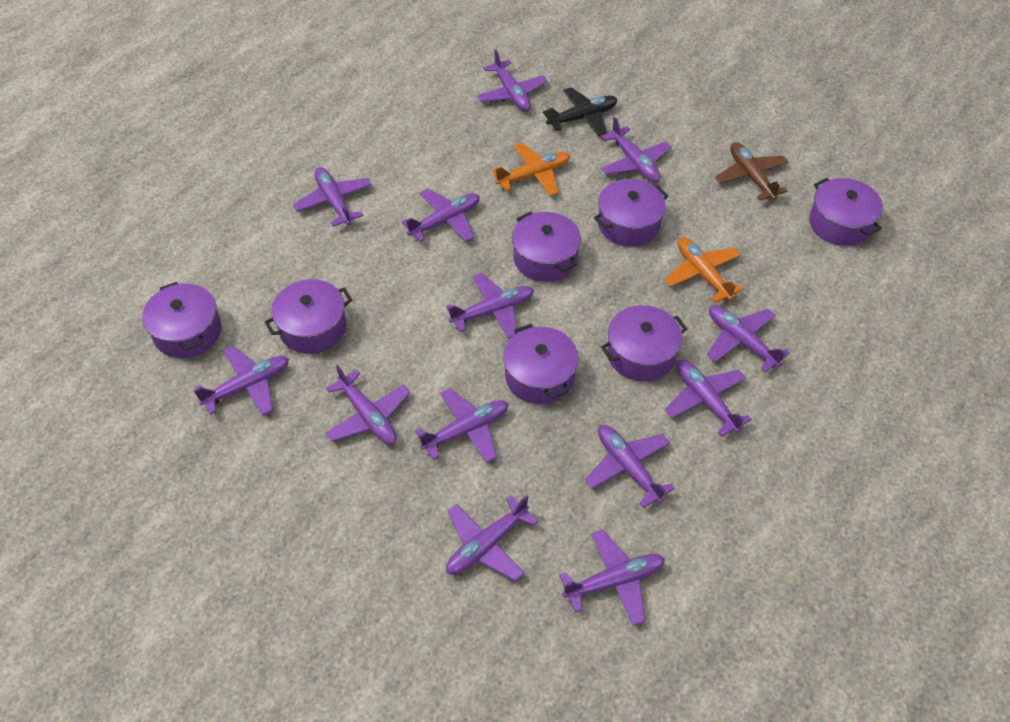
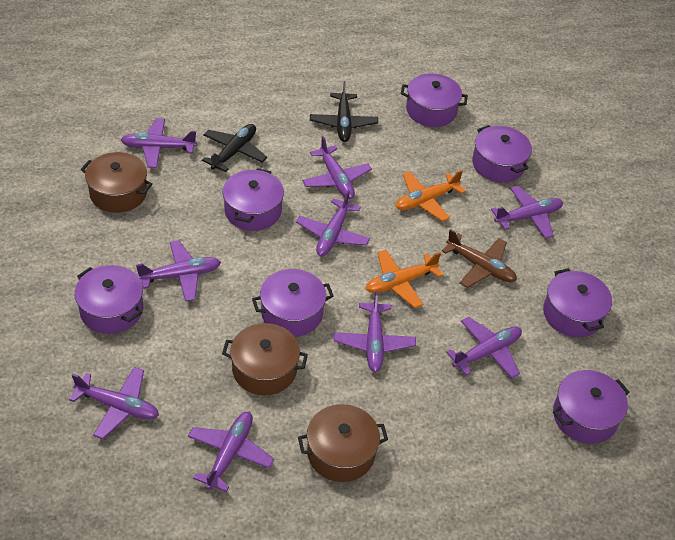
black plane: [543,87,617,136] = 1 -> [202,124,267,172] [310,81,378,142] = 2
brown pot: none = 0 -> [81,152,153,213] [222,323,308,395] [298,404,388,482] = 3
purple plane: [194,346,289,416] [293,167,372,227] [325,365,410,445] [402,188,480,242] [415,388,508,463] [446,273,534,339] [446,495,538,581] [477,49,547,111] [559,530,665,626] [585,425,675,508] [601,117,671,182] [665,360,752,437] [707,306,790,373] = 13 -> [69,367,159,439] [121,118,197,168] [136,240,221,301] [188,412,274,492] [296,190,370,256] [302,136,372,199] [334,291,416,372] [446,317,522,378] [491,186,563,239] = 9

